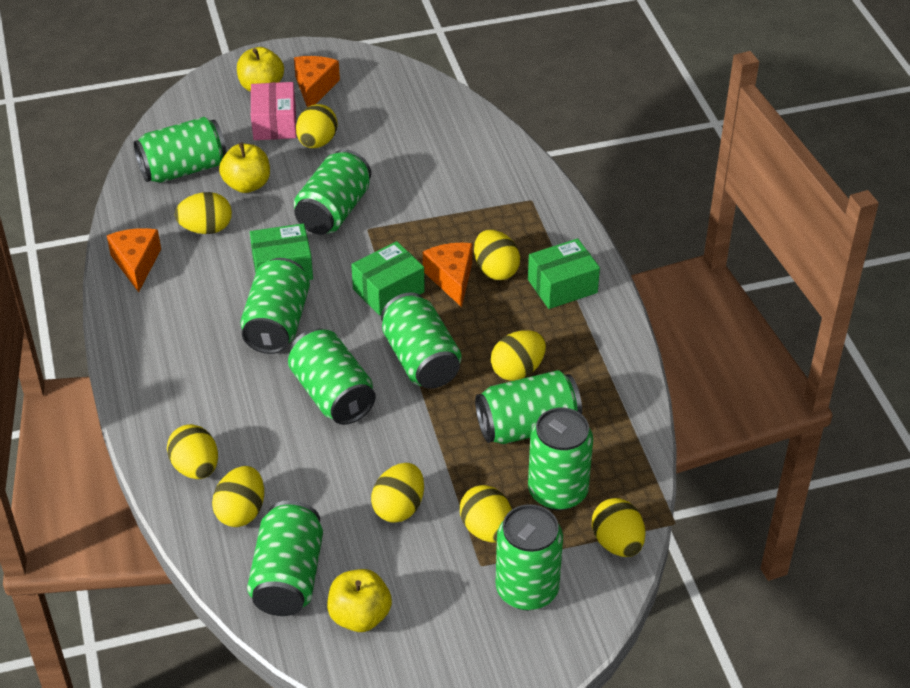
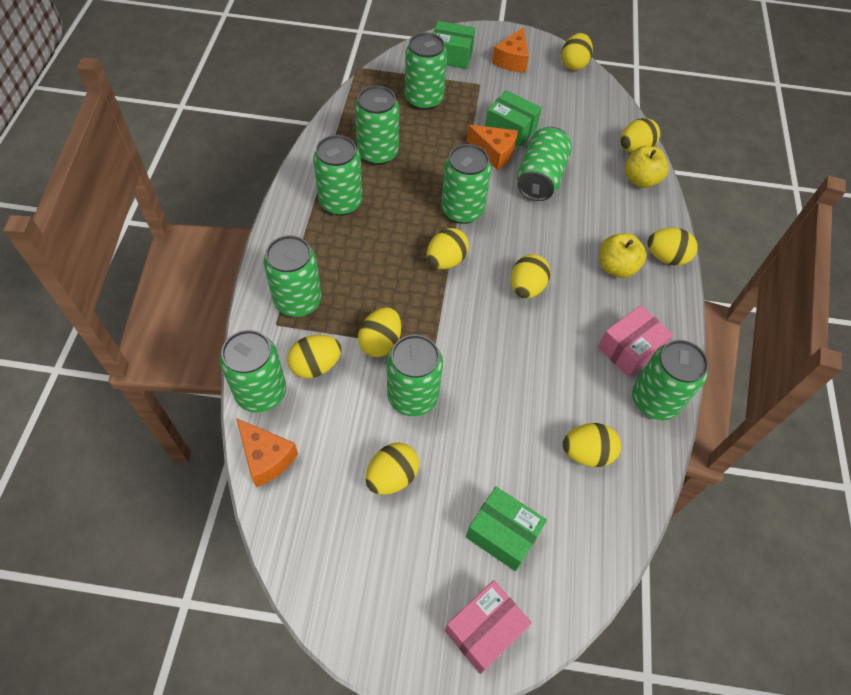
pink box: [251,82,296,140] = 1 -> [445,580,532,674] [598,305,673,377] = 2
yellow apple: [219,142,270,193] [237,47,284,92] [327,569,392,632] = 3 -> [600,233,647,278] [625,146,669,188] = 2

